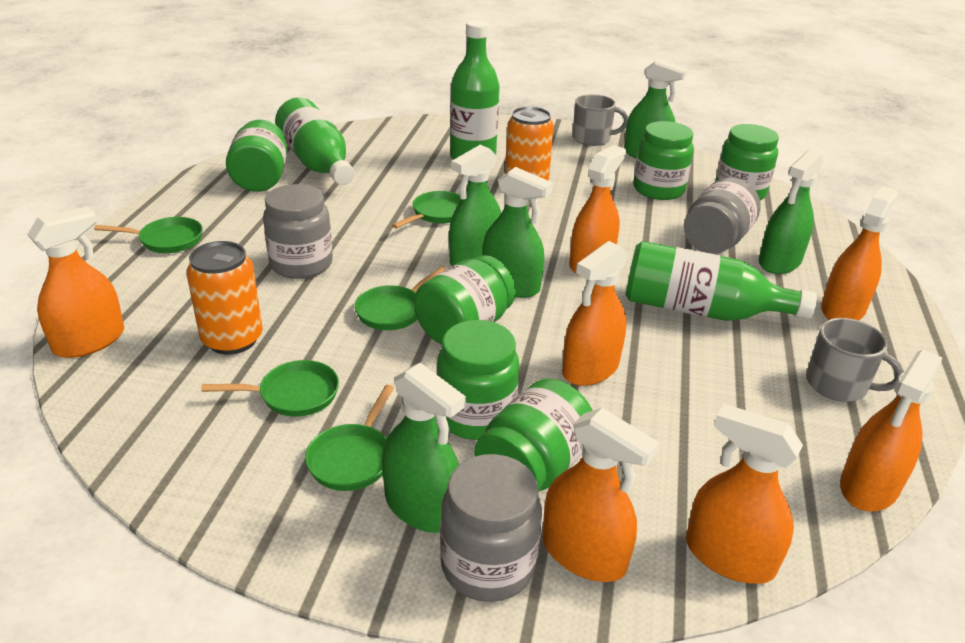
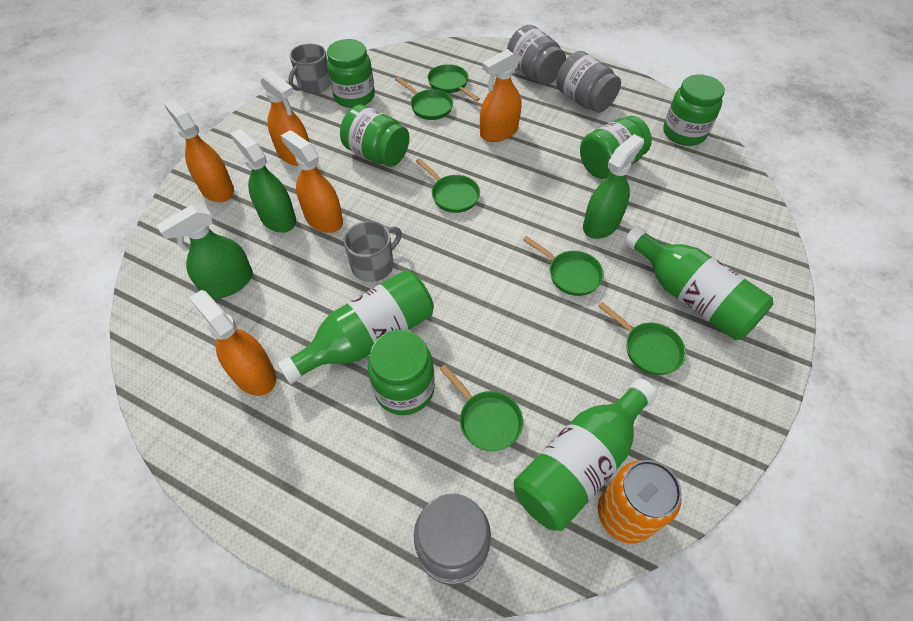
green jar: [226,120,288,192] [414,255,516,345] [437,320,519,440] [475,379,593,492] [633,121,694,200] [715,124,779,200] = 6 -> [327,39,375,108] [340,104,410,167] [368,330,435,415] [580,116,652,179] [663,75,725,146] = 5
green pan: [94,217,203,253] [201,360,339,417] [305,385,394,491] [354,267,446,330] [392,191,462,229] = 5 -> [395,77,453,120] [415,158,480,213] [428,64,480,101] [440,365,523,451] [523,236,604,296] [598,302,686,375] = 6
green spray bottle: [382,363,466,533] [449,145,501,266] [482,167,553,298] [624,59,688,159] [759,150,823,274] = 5 -> [156,205,253,299] [230,129,296,233] [583,134,644,239] = 3
orange can: [186,241,263,355] [505,106,554,180] = 2 -> [598,460,682,544] = 1
orange spray bottle: [27,206,124,358] [543,408,659,582] [562,241,628,386] [569,145,626,273] [686,404,803,584] [821,186,898,320] [840,350,942,511] = 7 -> [164,100,234,202] [189,290,276,396] [260,71,309,166] [281,130,343,233] [480,49,521,142] = 5

